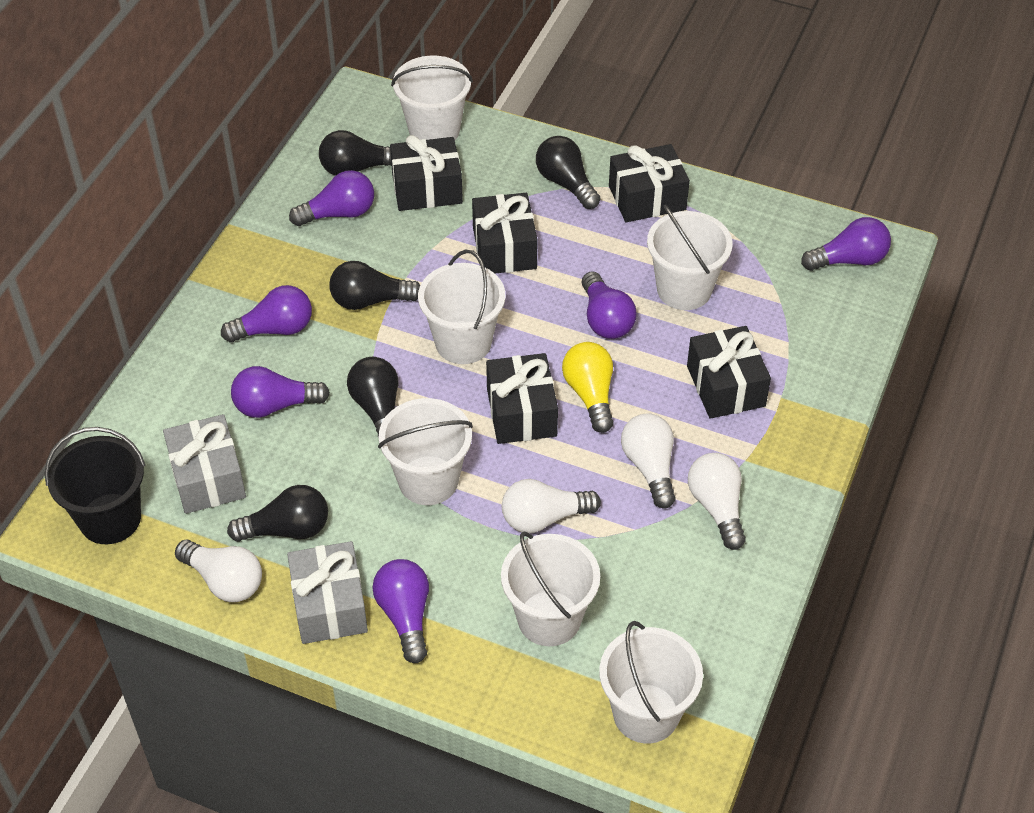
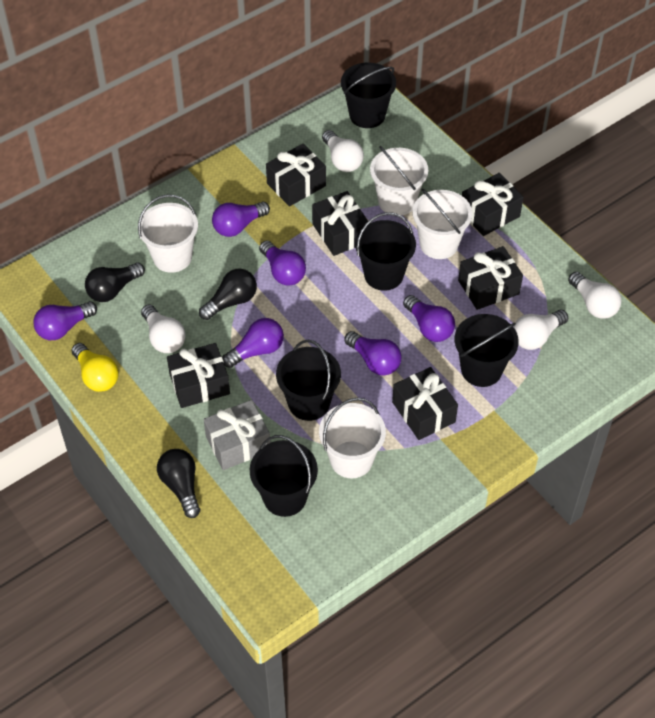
black bucket: [45,427,145,544] = 1 -> [250,435,318,517] [276,340,341,421] [341,62,396,128] [355,212,416,291] [455,314,519,387] = 5
black gift: [390,135,463,211] [472,193,537,274] [486,353,558,444] [609,144,690,222] [687,326,771,419] = 5 -> [167,343,230,408] [266,144,326,206] [312,191,368,256] [392,367,458,440] [458,246,523,310] [462,173,524,236] = 6
black light bulb: [227,485,328,542] [319,130,392,176] [329,261,420,310] [347,357,399,438] [536,136,600,209] = 5 -> [85,262,145,302] [157,449,200,518] [199,268,257,320] = 3
grey gift: [163,414,246,514] [287,541,368,644] = 2 -> [203,400,270,470] = 1
white bucket: [378,398,473,505] [391,56,473,140] [418,249,505,364] [501,531,600,646] [599,621,703,743] [647,205,733,310] = 6 -> [138,195,198,273] [319,398,386,478] [370,146,428,216] [412,189,472,259] = 4

